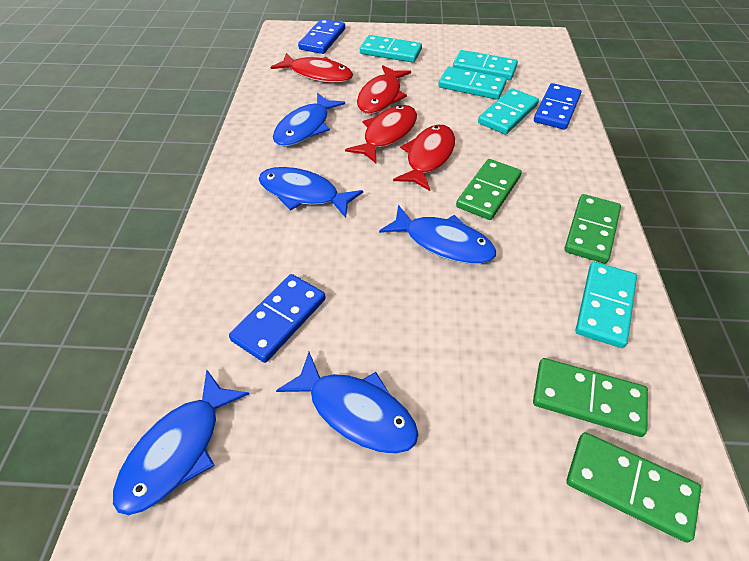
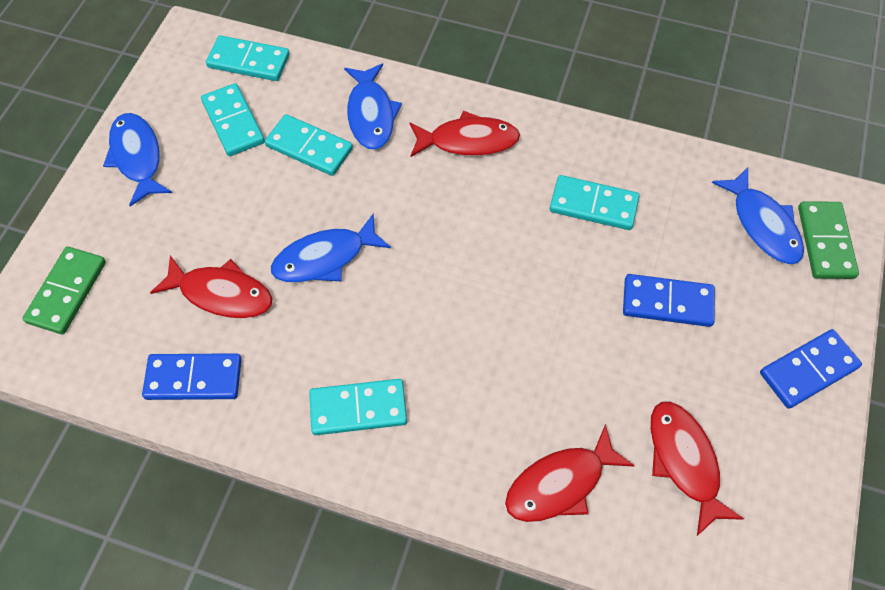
blue fish: [113,369,249,515] [258,167,363,218] [273,93,345,147] [276,352,419,454] [379,205,496,264] = 5 -> [103,113,172,207] [271,214,391,282] [344,63,402,150] [712,167,804,264] = 4
green domino: [456,159,522,220] [533,358,648,437] [564,194,621,264] [567,432,701,543] = 4 -> [22,246,106,335] [798,201,859,279] = 2

